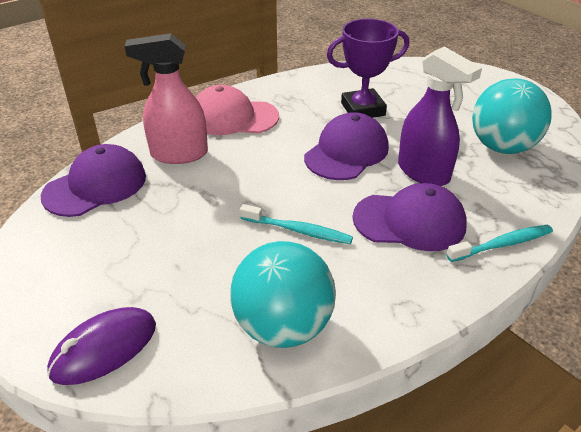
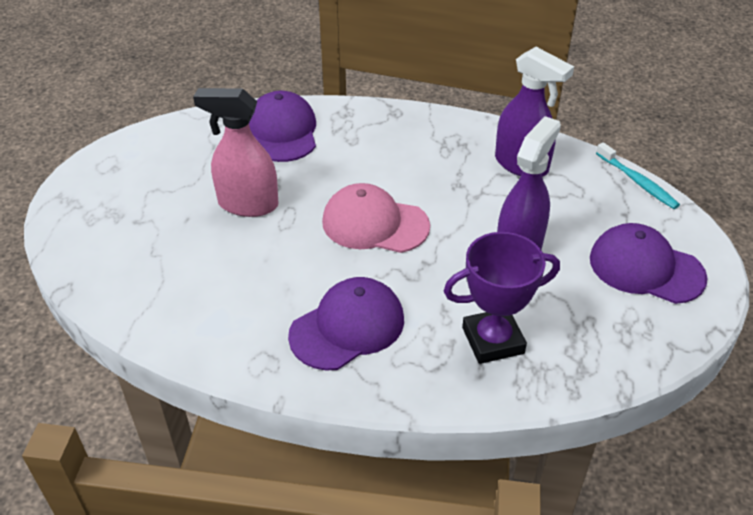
purple mouse: [47,307,156,385] = 1 -> none = 0
purple spray bottle: [398,46,482,186] = 1 -> [495,47,574,177] [497,116,561,249] = 2
turquoise ball: [230,241,336,348] [472,78,552,154] = 2 -> none = 0
turquoise toothbrush: [240,204,353,244] [446,225,553,262] = 2 -> [596,142,680,209] = 1

